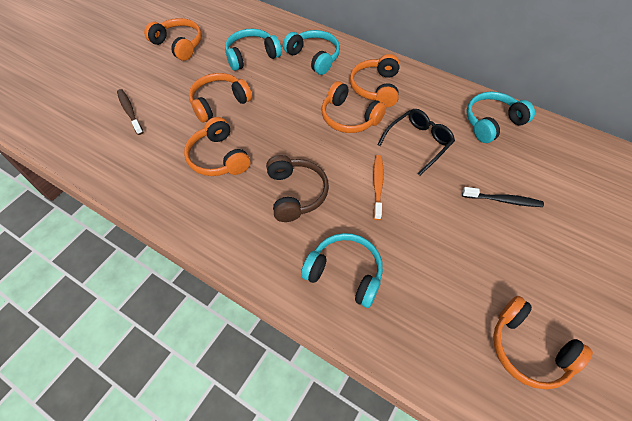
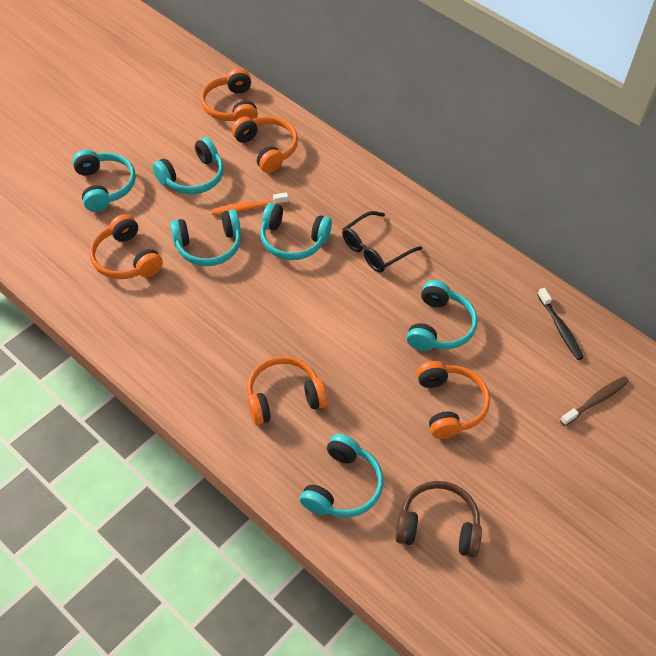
orange headphones: [144,18,202,61] [184,117,250,176] [189,73,252,123] [322,81,386,133] [350,54,400,107] [493,296,593,389] = 6 -> [90,214,163,279] [201,69,258,121] [231,116,298,173] [247,356,327,425] [417,361,490,439] = 5
turquoise headphones: [225,29,282,71] [283,30,340,75] [301,233,383,308] [466,92,535,143] = 4 -> [72,150,136,212] [153,137,224,194] [170,210,241,266] [260,202,332,260] [300,434,383,518] [407,280,478,351] = 6

